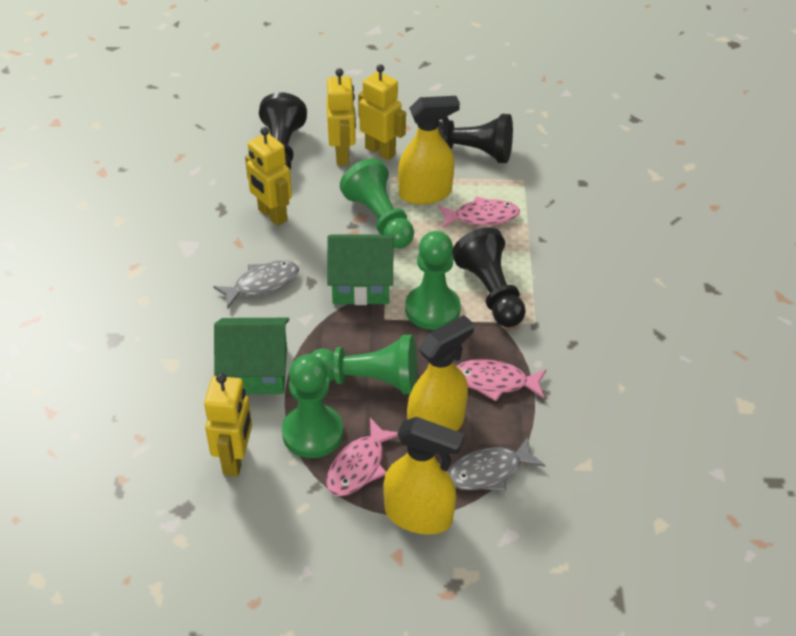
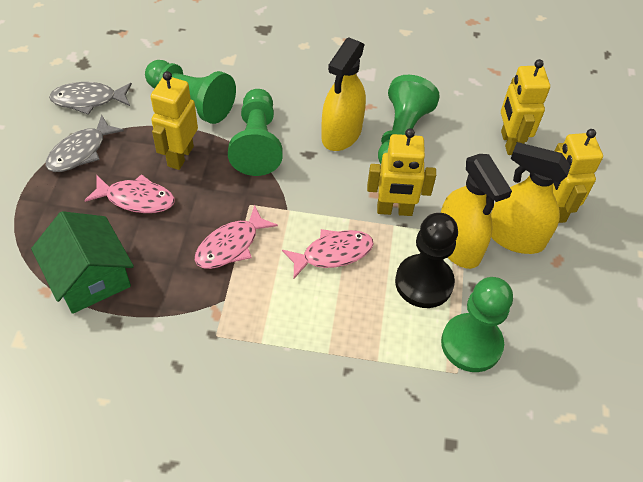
black pawn: [259,92,307,170] [438,114,513,163] [452,227,526,327] = 3 -> [395,213,458,308] = 1
green house: [214,318,289,394] [327,234,393,305] = 2 -> [31,211,134,314] = 1

